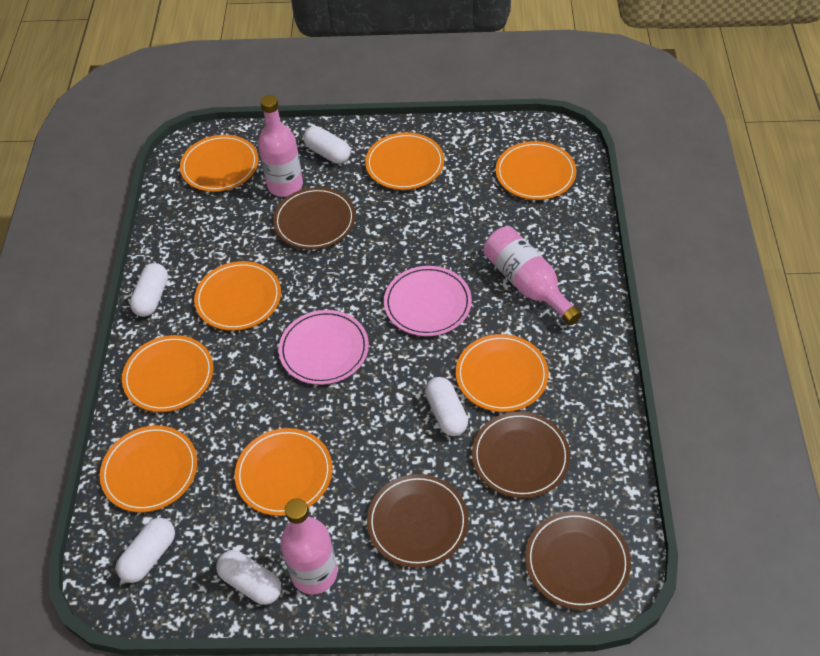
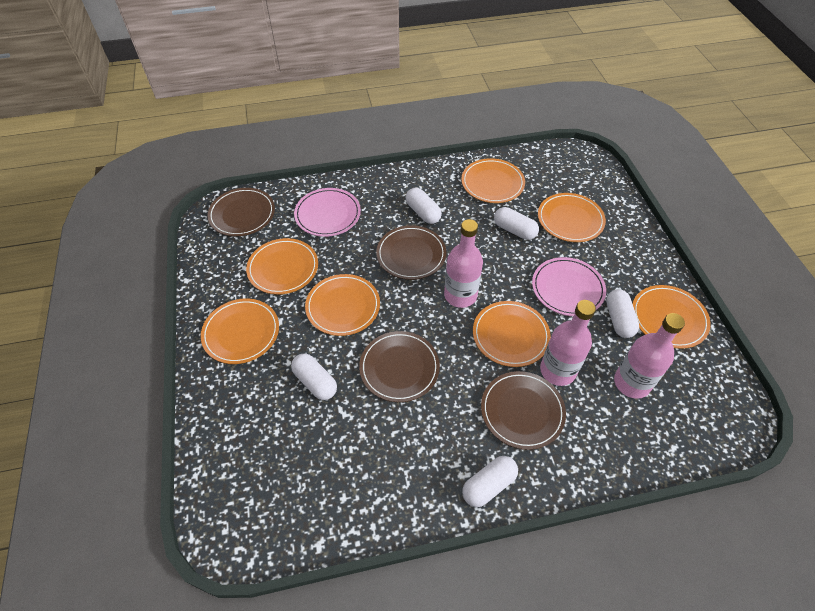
orange plate: [100,426,197,512] [122,335,213,412] [180,135,258,192] [194,261,281,331] [235,428,332,516] [365,132,444,190] [456,334,549,412] [496,141,576,200] = 8 -> [201,299,279,364] [246,238,318,295] [305,274,380,336] [461,158,525,203] [473,301,551,367] [538,193,606,242] [633,285,711,349] = 7

